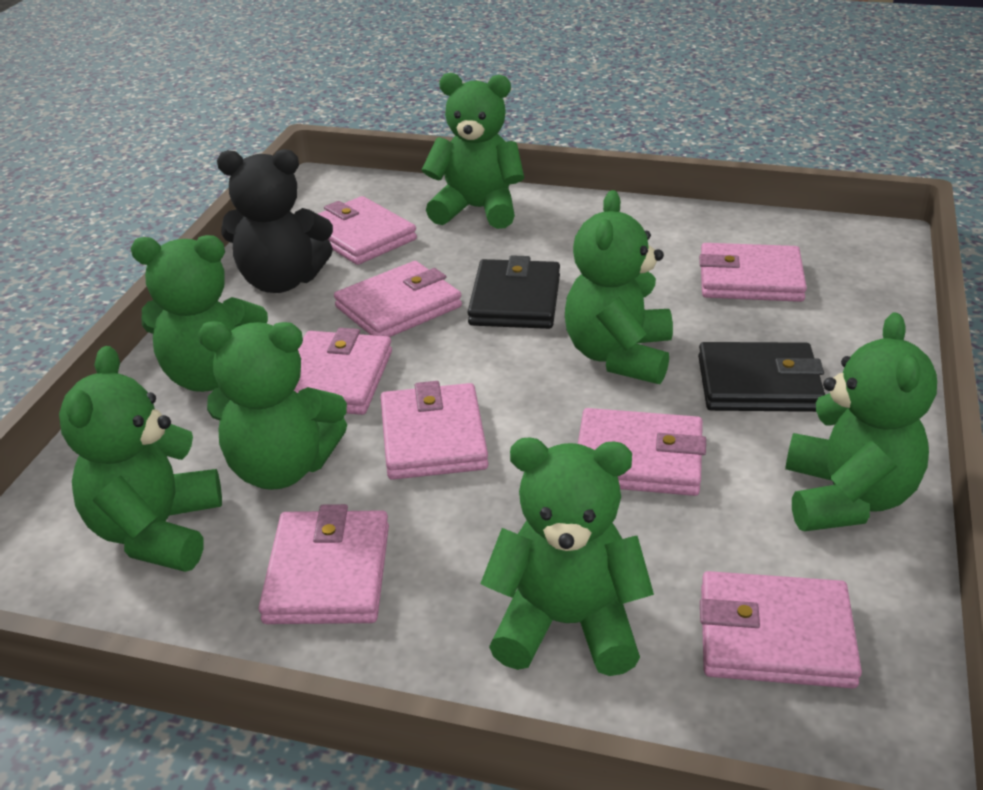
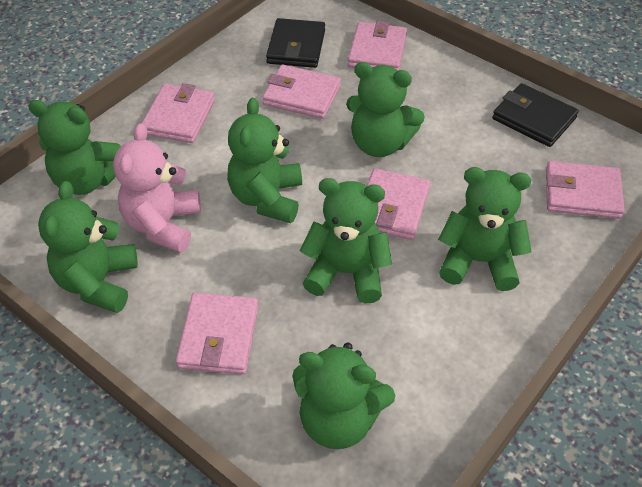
black teddy bear: [217,149,333,293] = 1 -> none = 0
pink teddy bear: none = 0 -> [113,123,201,253] = 1
pink wallet: [259,504,389,624] [294,328,392,415] [318,196,417,265] [334,261,462,337] [380,381,489,480] [578,408,706,496] [699,243,807,302] [700,571,862,688] = 8 -> [142,83,215,143] [176,293,258,374] [262,65,341,119] [348,21,407,70] [367,168,430,240] [546,161,625,219] = 6

